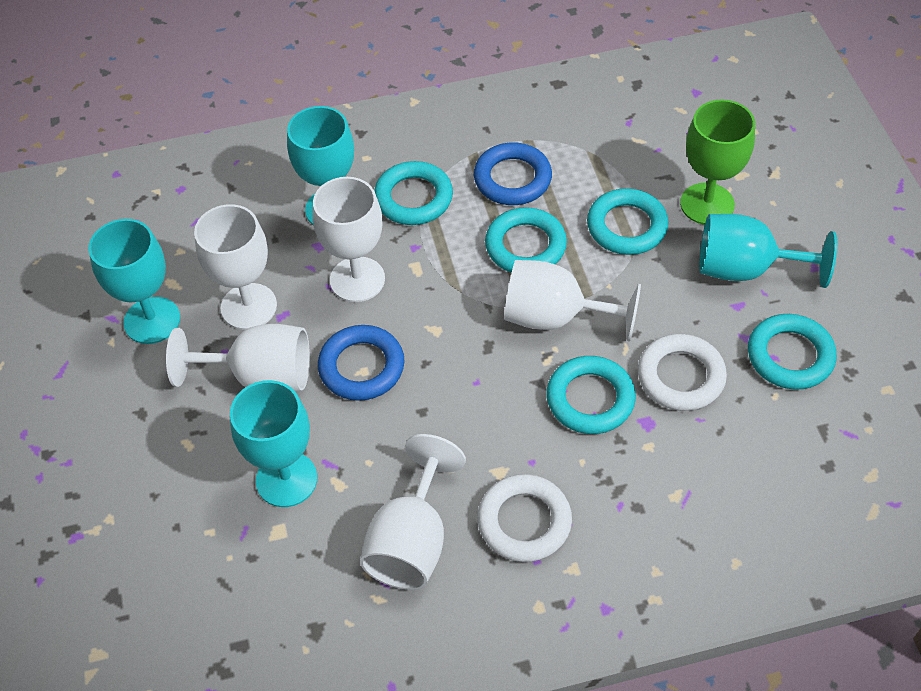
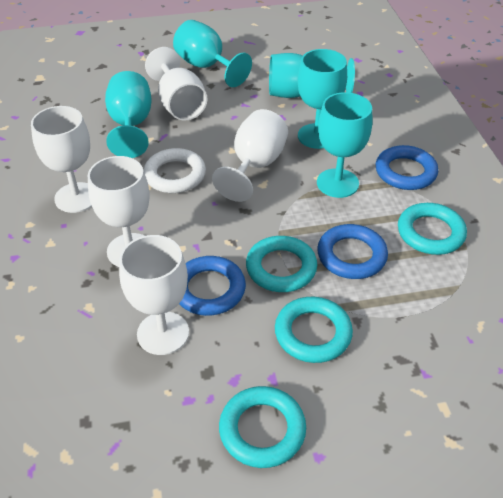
blue ring: [318,325,405,401] [474,142,552,205] = 2 -> [179,256,246,316] [317,224,388,279] [376,145,438,190] = 3
green goblet: [680,99,755,225] = 1 -> none = 0
turquoise goblet: [88,219,180,344] [230,380,317,507] [287,106,354,225] [699,214,837,288] = 4 -> [105,71,152,158] [173,20,252,87] [269,53,355,98] [298,49,347,149] [317,92,373,198] = 5
turquoise ring: [374,161,453,225] [485,207,567,273] [546,356,636,434] [587,188,669,255] [748,314,837,390] = 5 -> [219,386,306,468] [246,236,317,292] [275,297,353,363] [398,203,467,255] = 4
white ring: [477,474,572,562] [638,334,727,411] = 2 -> [144,148,206,193] = 1

